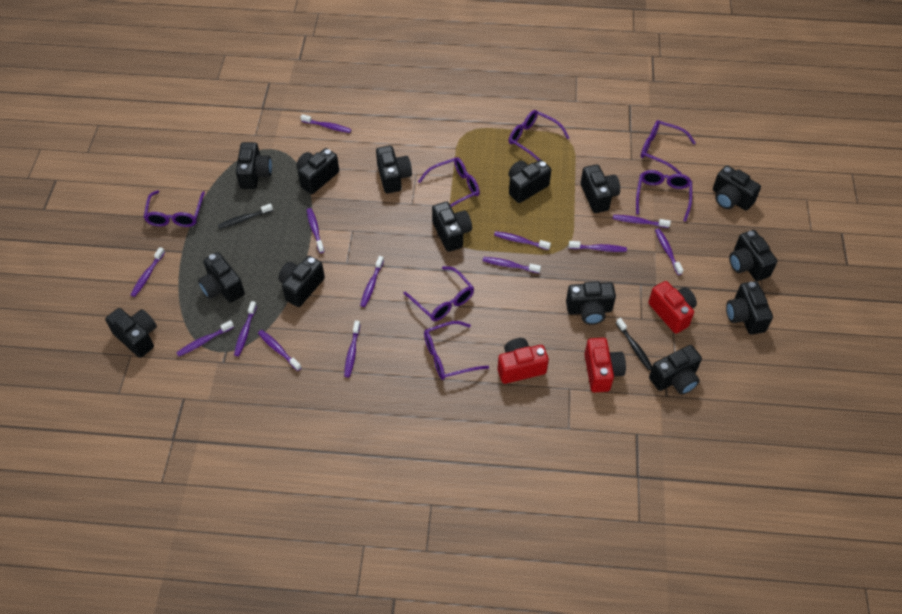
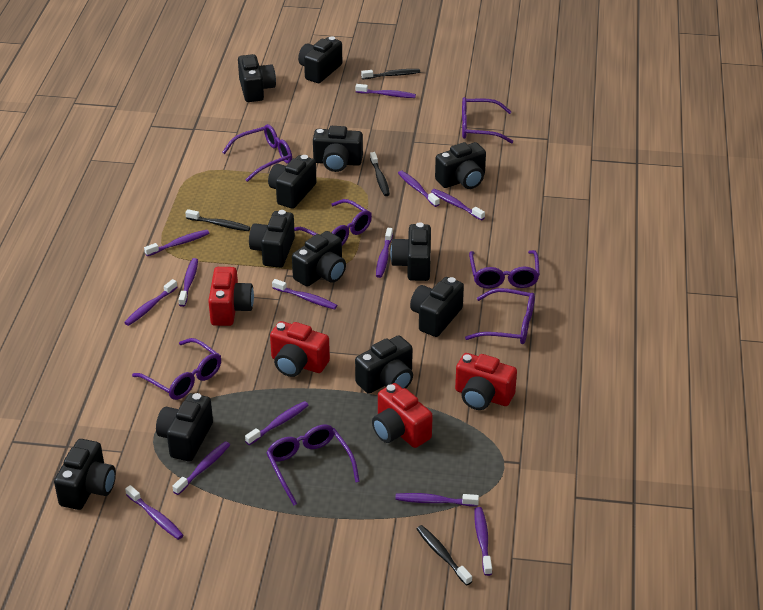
black camera: [105,308,157,358] [198,252,245,303] [236,142,272,189] [278,256,325,307] [296,148,339,194] [376,146,412,193] [432,202,472,252] [508,160,551,203] [566,282,616,325] [581,164,620,213] [649,345,702,395] [713,165,761,211] [726,281,773,335] [729,230,777,281] = 14 -> [54,439,116,510] [156,393,213,462] [238,54,276,102] [249,210,295,268] [268,155,317,209] [292,231,346,287] [298,36,342,83] [313,126,363,172] [355,335,413,394] [390,222,431,281] [410,277,464,337] [435,142,486,189] = 12
black toothbrush: [218,204,273,229] [616,318,652,370] = 2 -> [185,209,250,231] [361,69,420,79] [370,152,390,196] [417,525,472,586] = 4
red camera: [498,338,549,384] [585,338,626,393] [648,281,697,334] = 3 -> [208,267,254,326] [270,321,330,377] [372,383,433,448] [455,353,517,410] = 4

